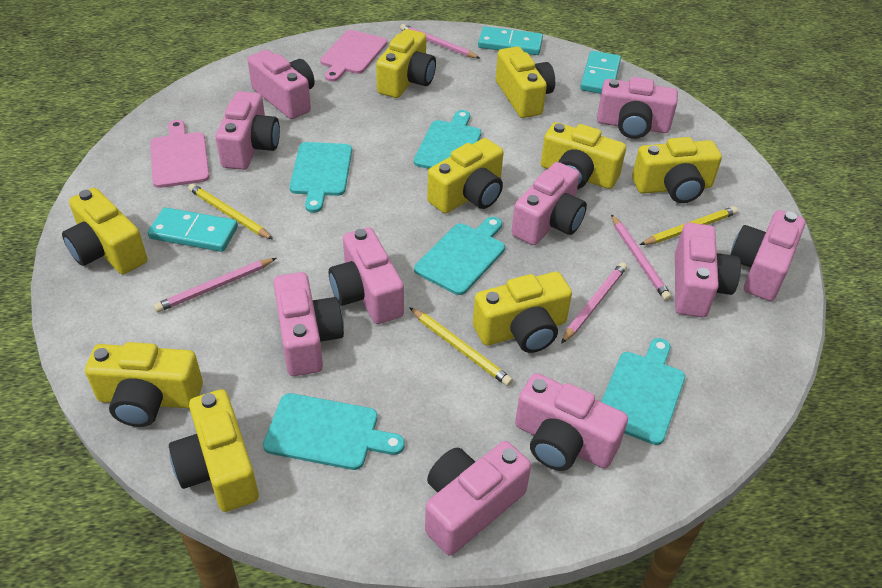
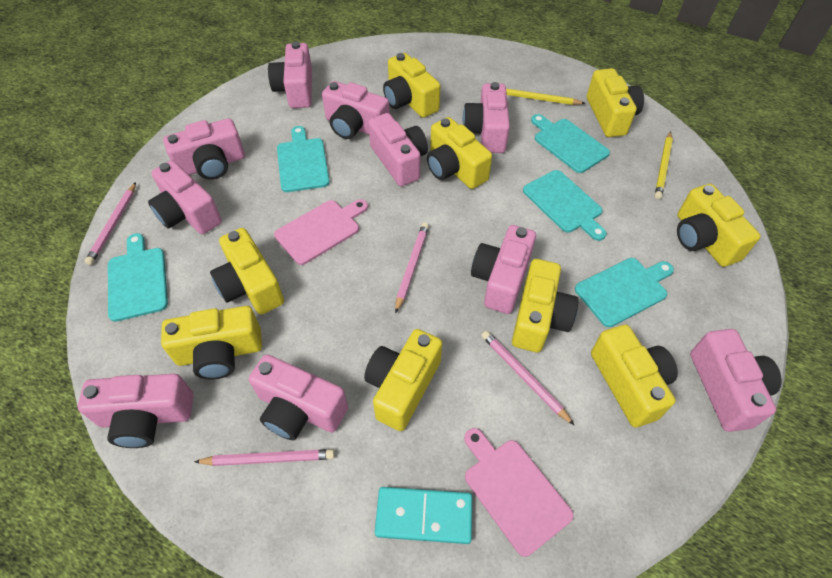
turquoise domino: [148,207,238,252] [478,26,543,55] [580,51,621,94] = 3 -> [375,487,472,544] = 1
yellow pencil: [188,184,273,239] [409,307,513,386] [640,206,738,245] = 3 -> [506,88,586,105] [655,131,673,199] = 2

